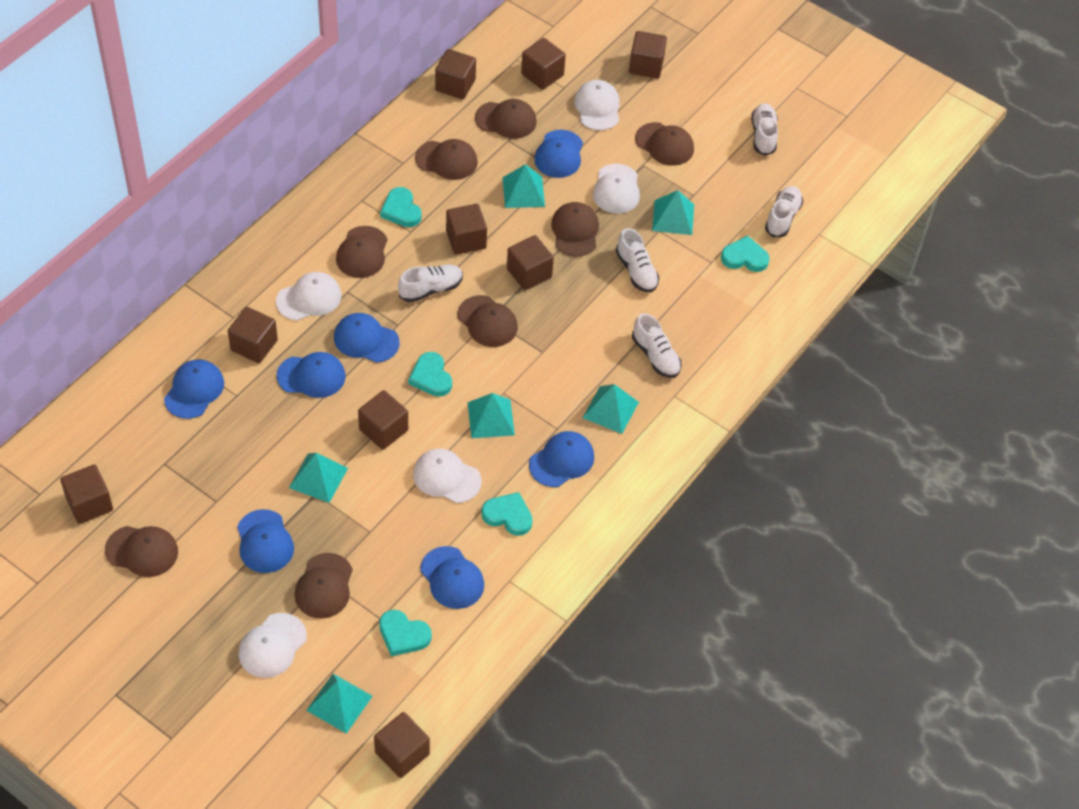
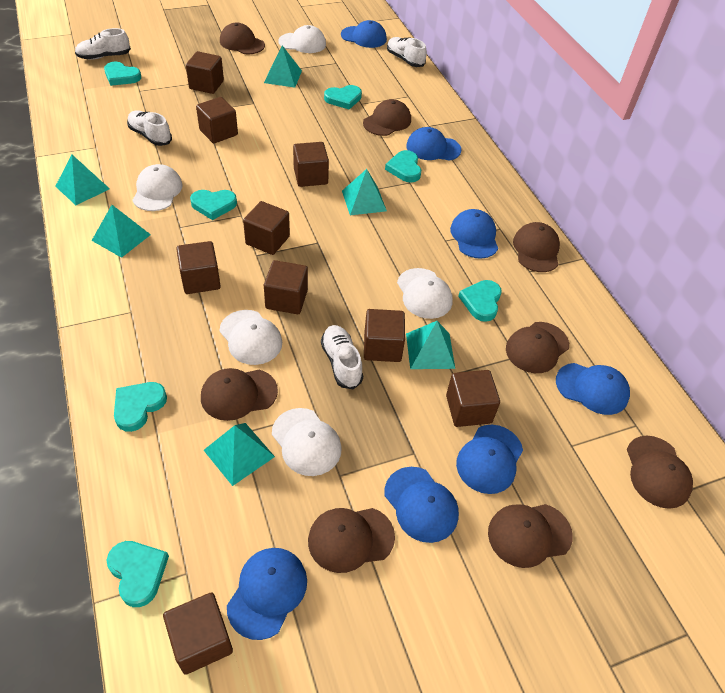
turquoise heart: [379,610,432,656] [380,187,422,227] [408,352,452,397] [481,492,533,536] [721,235,770,272] = 5 -> [104,62,141,86] [107,541,169,607] [114,382,167,432] [190,190,237,220] [324,85,362,110] [385,150,421,183] [458,280,502,322] = 7
white shoe: [398,265,463,302] [616,228,659,292] [632,313,681,378] [751,103,778,156] [765,186,803,237] = 5 -> [75,28,131,60] [127,111,172,146] [321,325,363,389] [387,37,427,67] = 4

